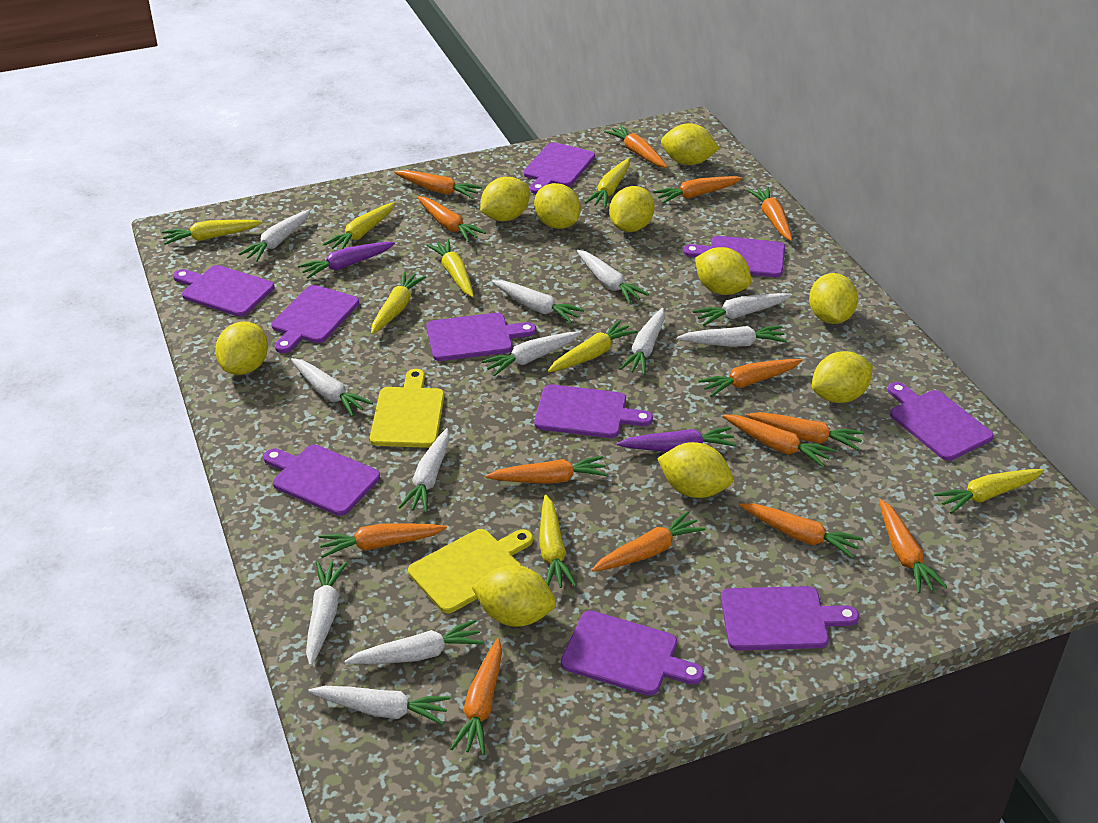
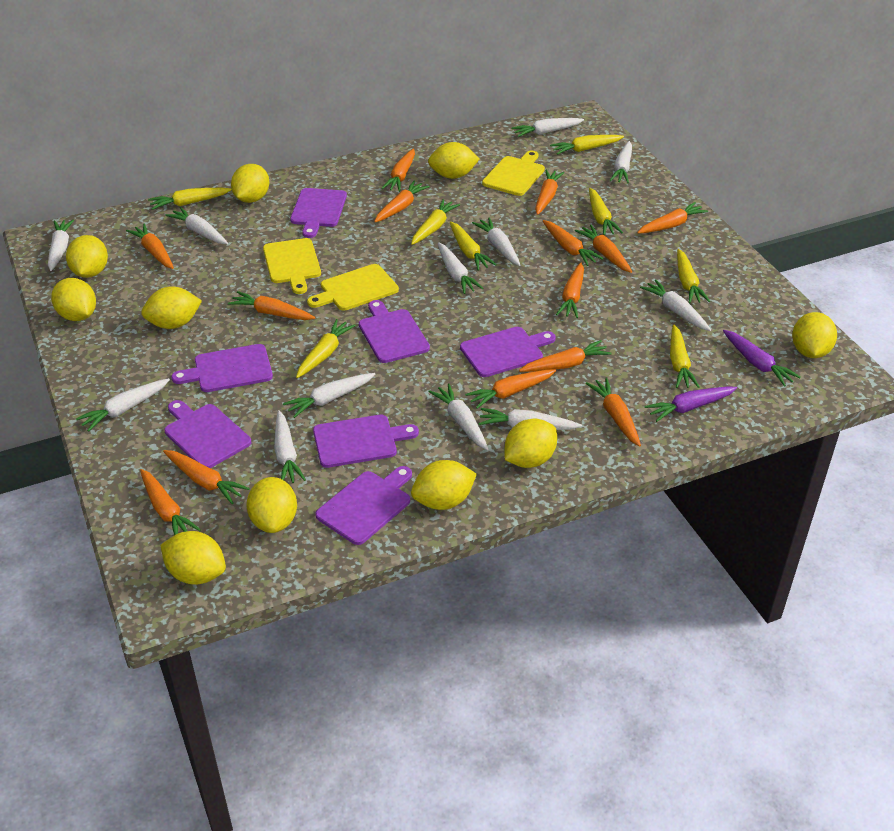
purple cutting board: [173,265,274,317] [263,445,380,516] [272,285,359,353] [426,313,536,361] [523,142,595,194] [534,384,653,438] [561,611,704,696] [683,236,785,277] [721,586,859,650] [888,382,993,461] = 10 -> [164,400,251,468] [171,344,273,392] [290,188,347,238] [313,415,419,468] [315,466,412,545] [359,300,430,363] [460,327,556,377] = 7
yellow cutting board: [370,369,444,448] [408,529,533,613] = 2 -> [263,238,321,294] [307,264,399,311] [482,151,545,196] = 3

